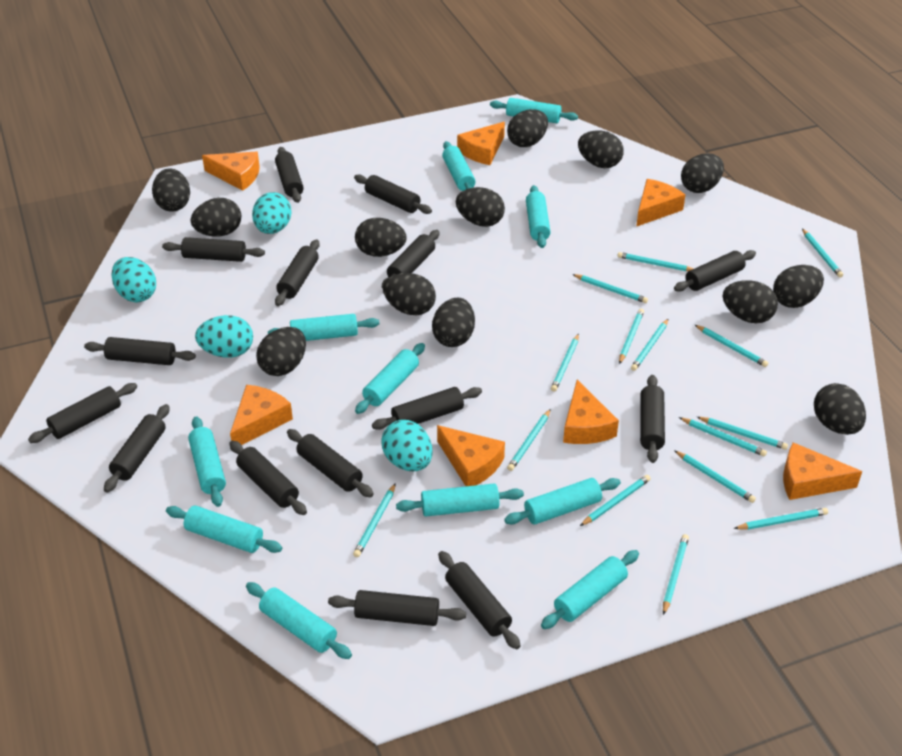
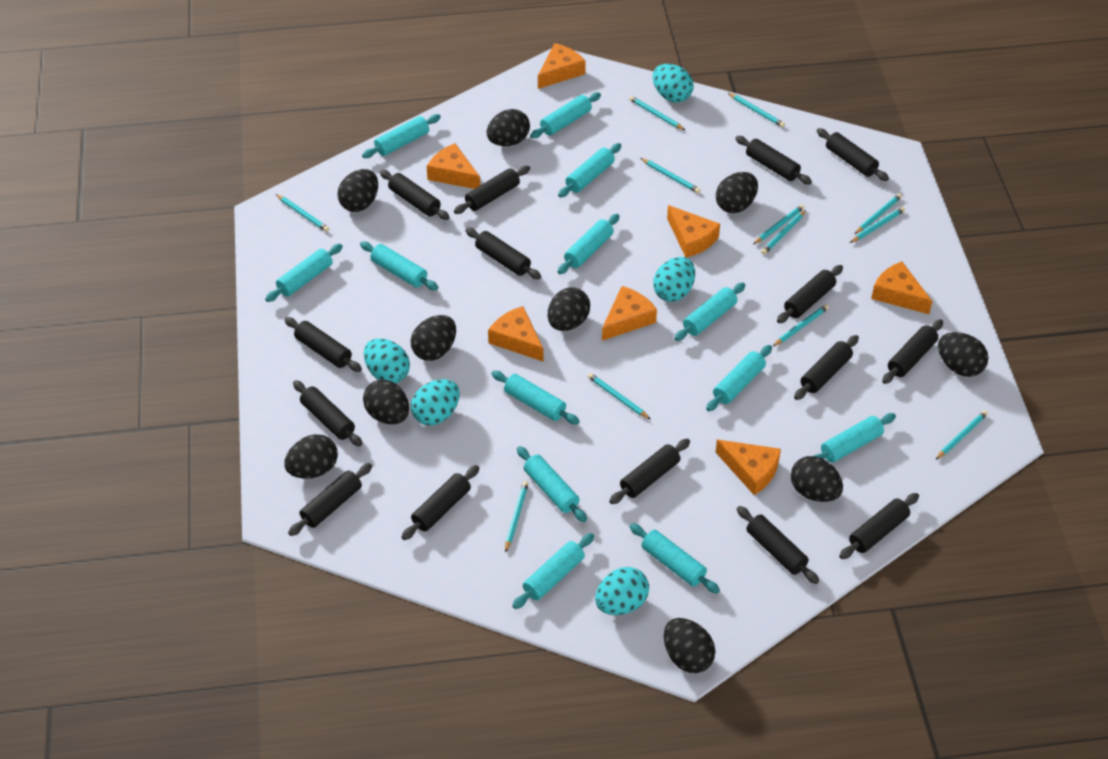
black egg: [152,168,190,212] [191,198,241,237] [256,327,306,376] [355,218,407,257] [383,273,436,315] [432,298,475,347] [456,187,505,227] [507,109,548,147] [578,130,624,168] [681,153,724,193] [723,280,778,323] [773,265,824,308] [814,383,866,435] = 13 -> [284,434,338,479] [337,169,378,212] [363,380,409,424] [411,315,456,361] [487,109,530,146] [548,287,590,331] [664,618,716,673] [716,172,758,213] [791,456,843,502] [938,332,988,377] = 10
turquoise egg: [111,257,156,302] [195,315,253,358] [252,192,291,234] [381,420,432,471] = 4 -> [364,338,410,383] [411,379,460,426] [595,567,649,615] [653,64,693,103] [653,257,695,302] = 5
turquoise pencil: [353,483,396,557] [507,409,551,471] [551,333,579,392] [572,274,648,303] [580,475,651,526] [618,252,693,271] [619,309,644,364] [631,319,668,371] [663,534,689,615] [674,450,756,503] [679,417,767,457] [695,325,768,367] [697,417,788,450] [734,508,828,530] [802,229,843,278] = 15 -> [276,194,329,232] [505,481,529,553] [588,373,651,420] [629,96,685,130] [641,158,700,193] [728,93,785,127] [753,205,805,244] [761,210,806,254] [772,304,829,347] [850,207,905,243] [855,193,902,234] [935,410,988,460] = 12
turquoise rolling pin: [166,505,282,553] [188,416,226,507] [246,582,352,659] [268,314,379,341] [355,343,425,414] [396,484,524,517] [442,141,476,191] [490,98,578,123] [504,478,621,525] [526,185,551,248] [541,550,639,629] = 11 -> [265,244,343,302] [360,241,438,290] [362,114,441,158] [491,371,580,425] [512,533,594,609] [517,446,587,522] [530,92,601,138] [558,143,621,198] [558,214,620,274] [629,523,720,594] [674,283,745,341] [706,345,772,411] [814,413,896,463] = 13

